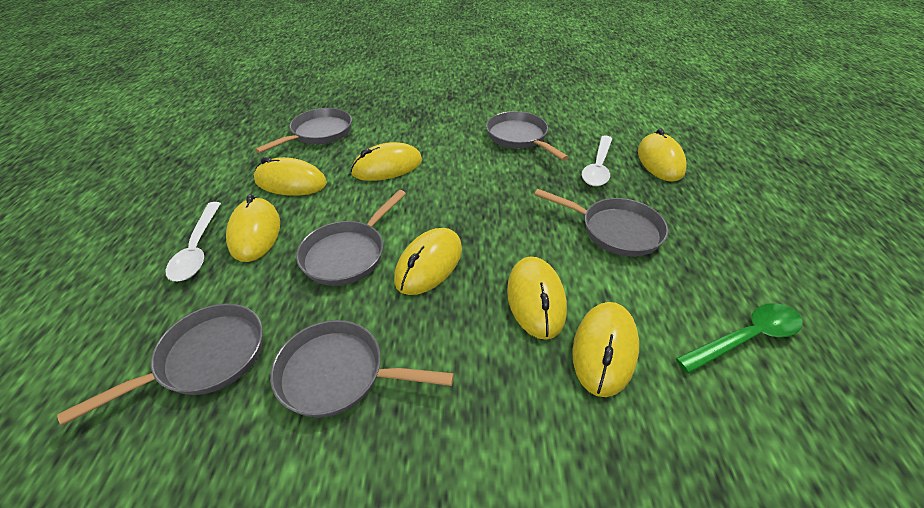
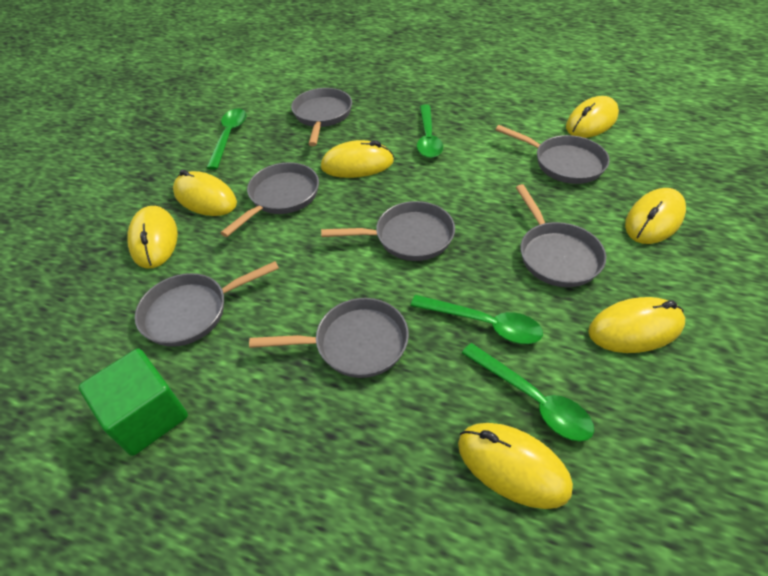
green cube: none = 0 -> [79,348,188,456] = 1
green spoon: [676,303,803,373] = 1 -> [206,109,247,170] [411,295,543,344] [417,104,443,158] [462,343,594,442] = 4
grey pan: [57,304,263,425] [255,108,352,153] [270,320,454,418] [296,190,406,286] [486,111,569,161] [534,189,668,257] = 6 -> [135,261,279,347] [220,162,319,237] [249,298,409,378] [291,88,352,146] [321,201,455,261] [495,125,610,184] [515,184,606,287] = 7
white spoon: [165,202,221,281] [582,136,612,186] = 2 -> none = 0

